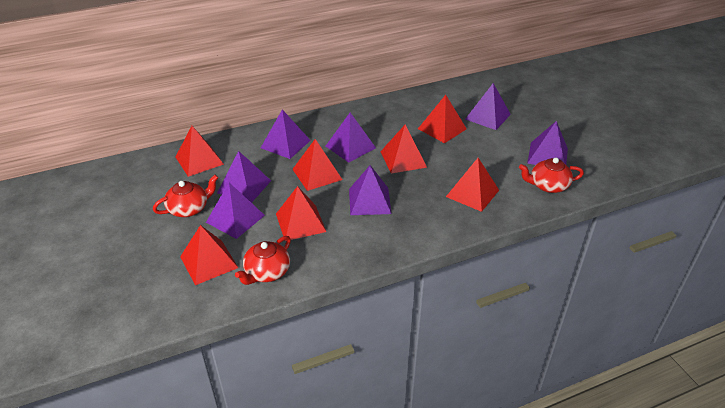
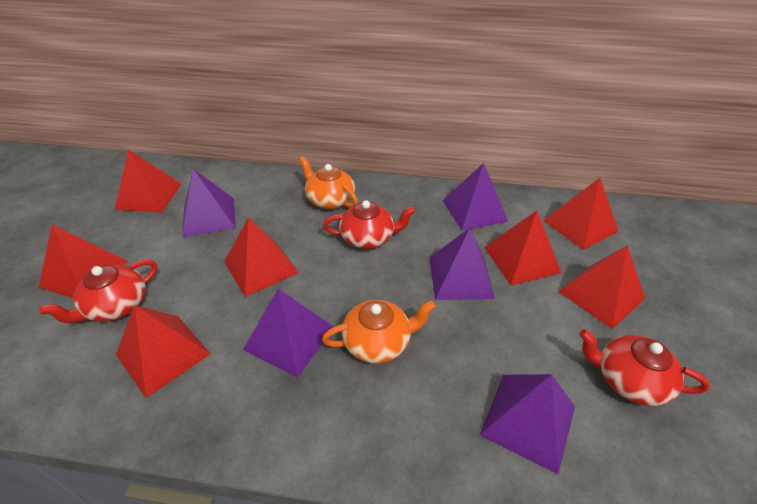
orange teapot: none = 0 -> [299,156,358,209] [322,300,436,364] = 2
purple pyramid: [206,183,265,239] [217,151,271,203] [261,109,311,159] [326,113,376,163] [349,165,391,215] [465,83,511,130] [527,121,568,165] = 7 -> [182,169,236,237] [243,289,334,377] [429,228,495,300] [443,163,508,231] [480,374,575,474] = 5

